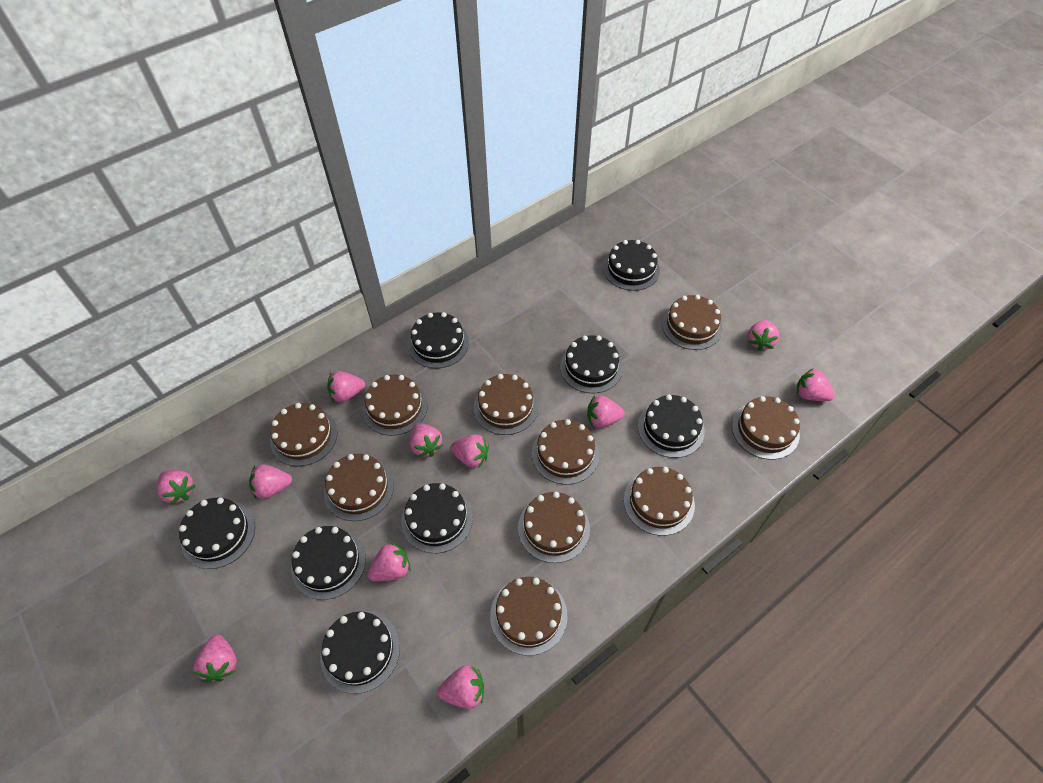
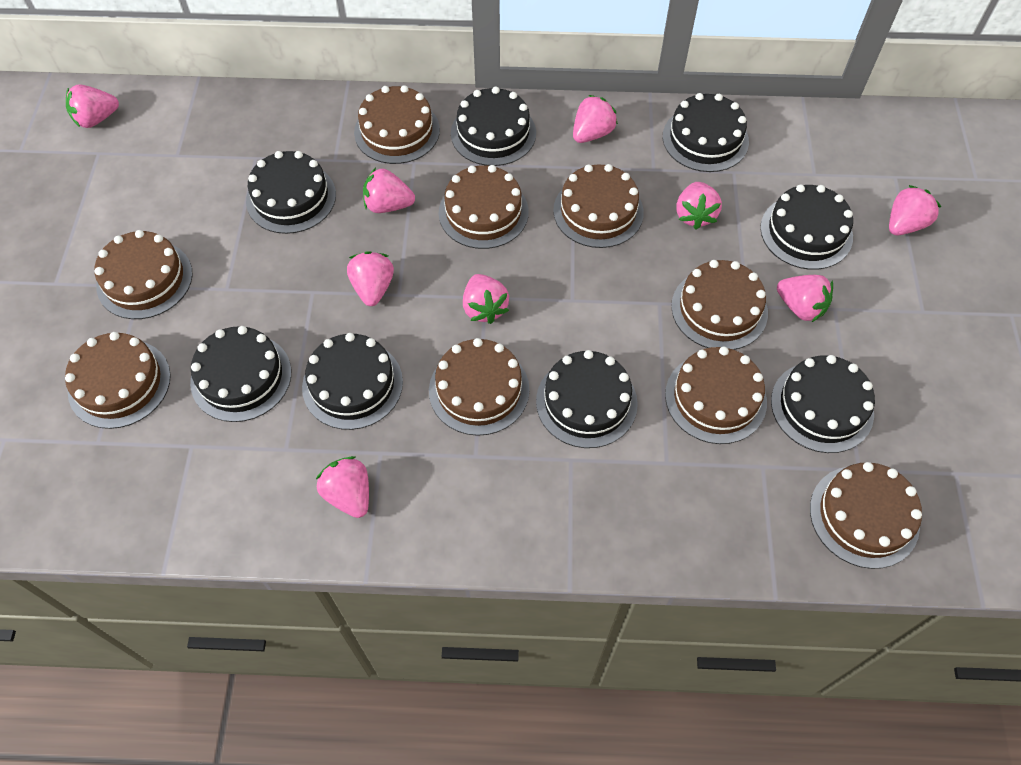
brown cake: [270,403,337,466] [324,454,394,521] [363,375,428,436] [474,374,538,435] [490,577,567,656] [518,492,590,563] [532,419,599,485] [624,467,695,536] [662,295,723,350] [732,396,800,460] = 10 -> [65,332,171,429] [95,230,193,319] [354,85,440,164] [429,338,529,436] [439,165,529,249] [553,164,644,248] [665,347,767,444] [671,260,768,350] [810,462,922,569] = 9
pink strawberry: [157,470,196,505] [193,634,237,682] [249,464,292,499] [327,371,365,402] [368,542,411,581] [410,423,443,457] [437,665,484,709] [450,434,489,468] [587,395,625,428] [748,320,780,351] [797,368,835,401] = 11 -> [66,84,119,128] [316,456,369,518] [347,251,394,306] [363,168,415,213] [463,274,509,324] [573,95,618,143] [676,182,722,229] [777,275,833,323] [889,185,941,235] = 9

